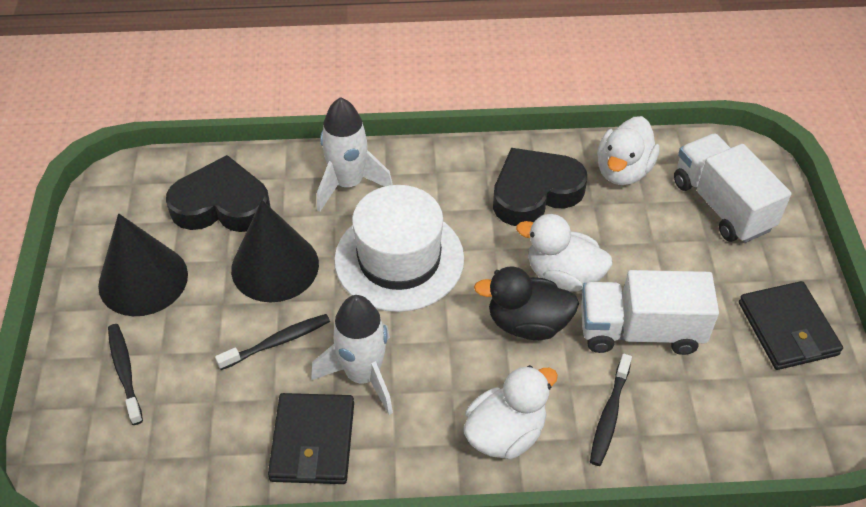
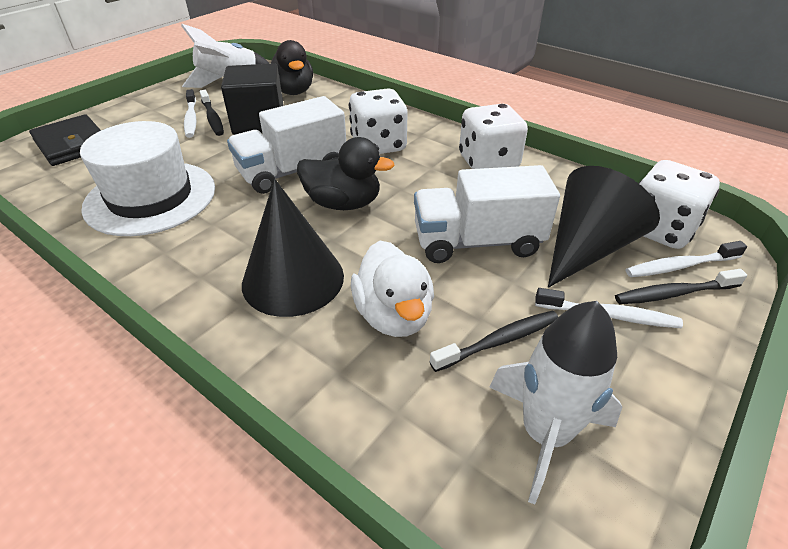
black cube: none = 0 -> [221,63,284,135] = 1
black duck: [474,266,579,340] = 1 -> [271,40,313,95] [297,137,395,210] = 2
black heart: [166,155,270,232] [493,148,587,226] = 2 -> none = 0
black wallet: [268,393,354,484] [739,281,843,370] = 2 -> [29,114,101,166] = 1
white dice: none = 0 -> [349,89,407,154] [459,104,528,169] [639,160,720,249] = 3
white duck: [464,365,558,459] [516,214,612,292] [597,116,660,185] = 3 -> [351,241,434,337] = 1
white toothbrush: none = 0 -> [184,89,196,138] [535,288,683,328] [626,241,747,277] = 3

